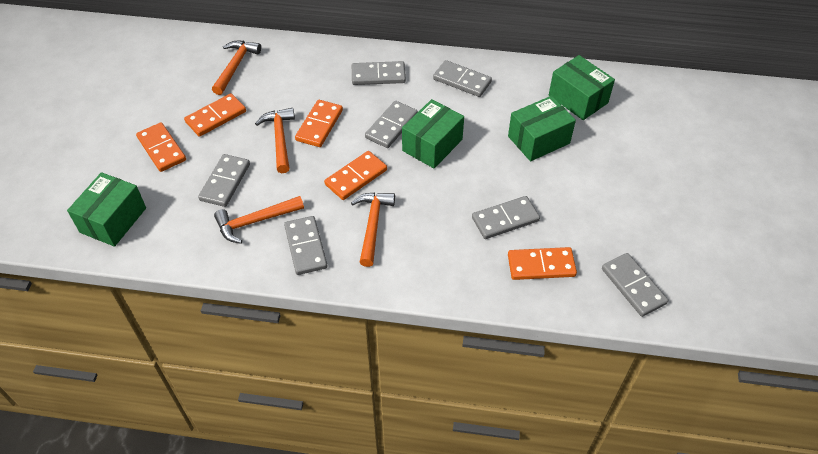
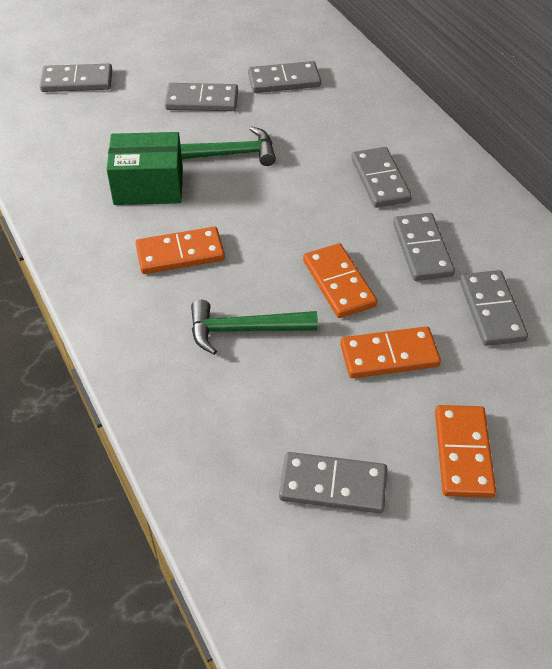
green box: [67,172,146,247] [402,99,464,168] [508,96,576,161] [549,55,615,120] = 4 -> [106,132,183,205] = 1
green hammer: none = 0 -> [180,126,276,166] [191,299,318,355] = 2
orange domino: [136,122,186,172] [184,93,246,137] [295,100,343,147] [324,151,387,200] [508,247,577,280] = 5 -> [136,227,225,274] [303,243,377,318] [340,326,441,378] [435,405,496,498] = 4
orange hammer: [212,41,261,95] [214,196,304,244] [255,108,295,173] [351,193,395,267] = 4 -> none = 0

